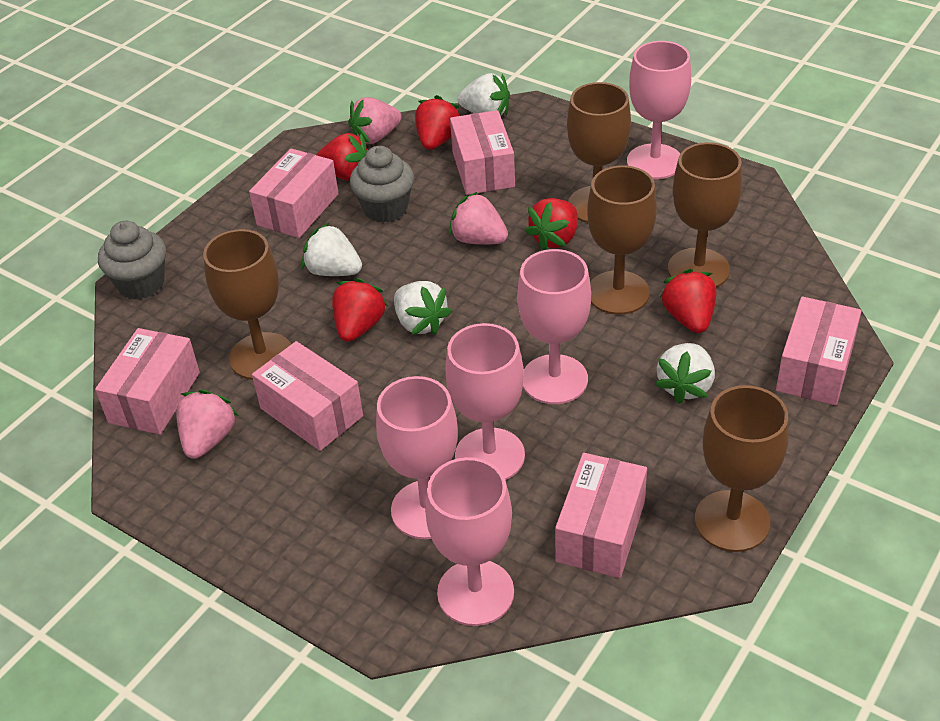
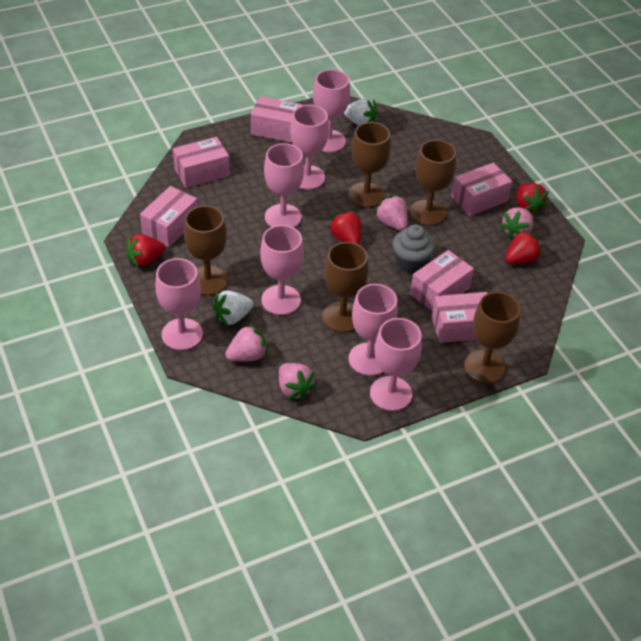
grey cupcake: [98,221,166,300] [350,146,414,223] = 2 -> [392,225,435,273] = 1
pink goblet: [376,376,458,539] [425,457,514,626] [446,323,525,480] [517,249,591,404] [627,41,691,179] = 5 -> [155,258,203,351] [260,225,304,315] [264,143,304,228] [290,105,329,190] [313,69,350,153] [349,284,398,376] [370,318,422,411] = 7
pink strawberry: [176,390,239,459] [348,97,402,144] [449,192,508,245] = 3 -> [225,324,268,362] [279,363,316,400] [374,195,408,231] [500,208,533,239] = 4
red strawberry: [317,133,368,181] [332,278,388,342] [415,95,459,150] [525,198,578,250] [660,269,716,333] = 5 -> [126,234,165,268] [328,211,361,245] [505,230,542,264] [516,183,549,216] = 4
white strawberry: [302,223,362,276] [394,281,452,335] [457,73,510,116] [655,343,715,404] = 4 -> [213,290,253,326] [344,98,377,126] = 2

